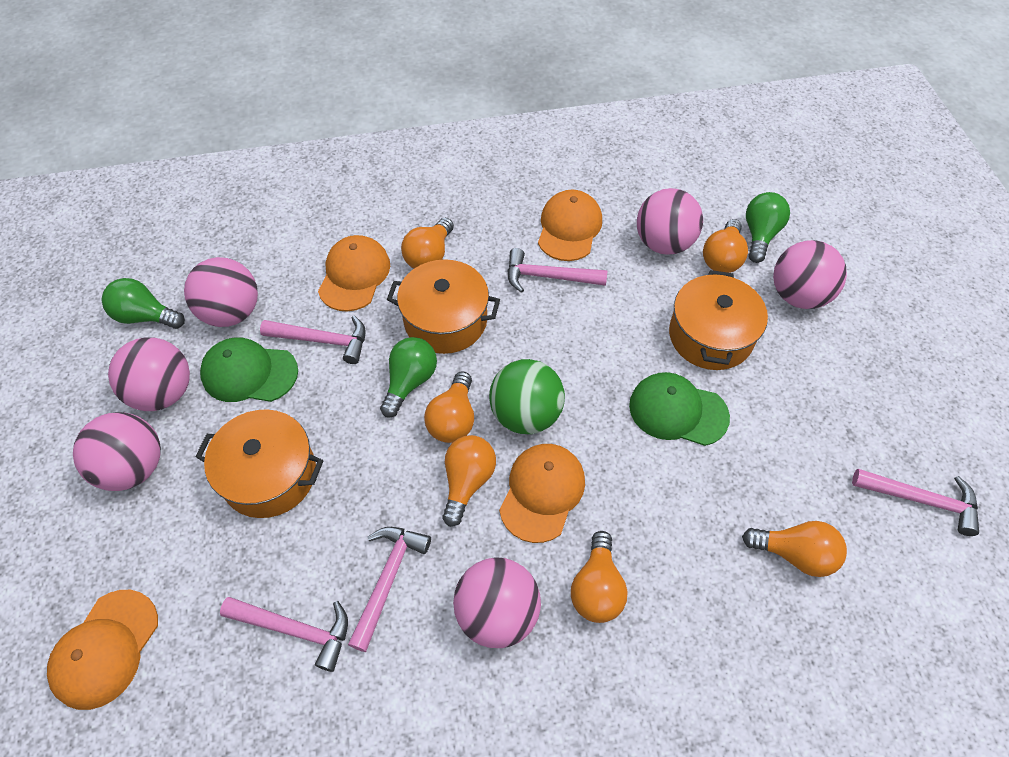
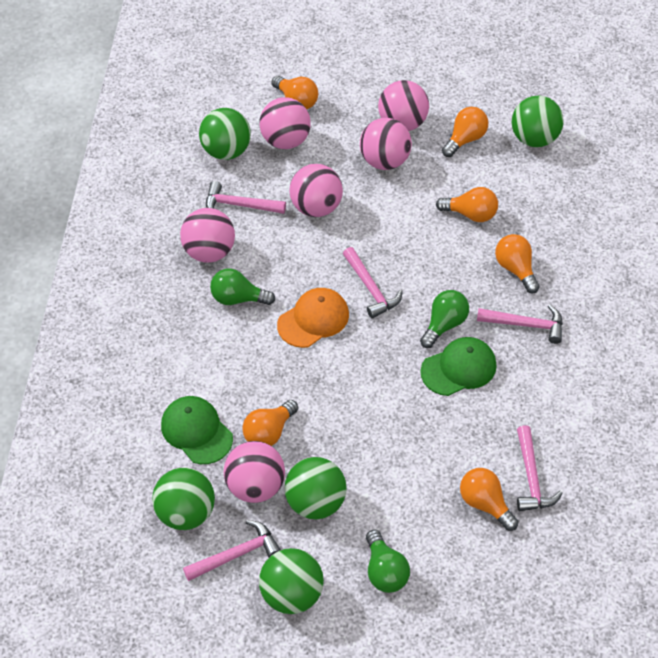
green ball: [489,359,565,434] = 1 -> [152,467,215,530] [199,108,251,160] [259,548,324,614] [285,457,347,519] [512,95,564,147] = 5
orange cap: [47,590,158,710] [318,235,390,312] [499,444,585,543] [538,190,602,261] = 4 -> [277,288,349,348] = 1
orange pot: [195,409,323,518] [387,259,500,354] [669,270,768,370] = 3 -> none = 0

